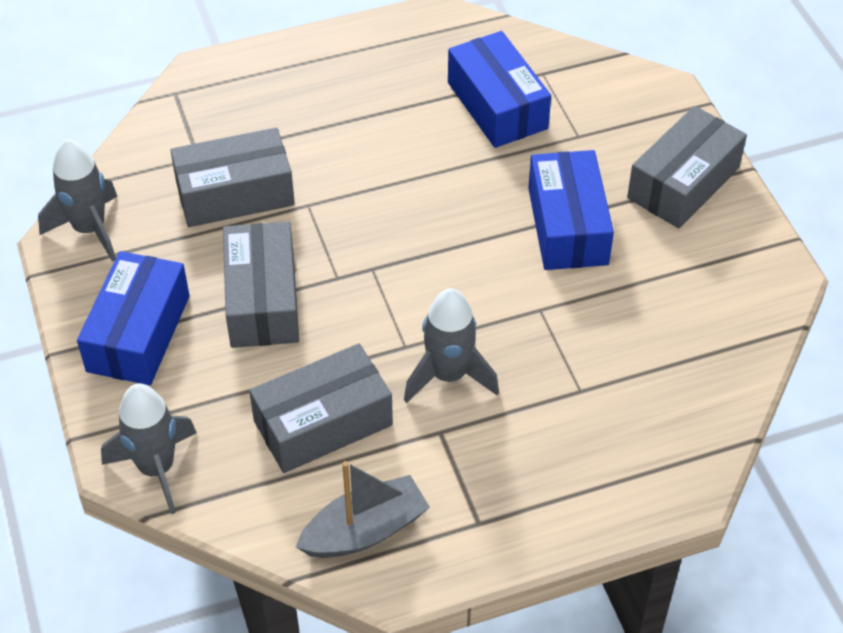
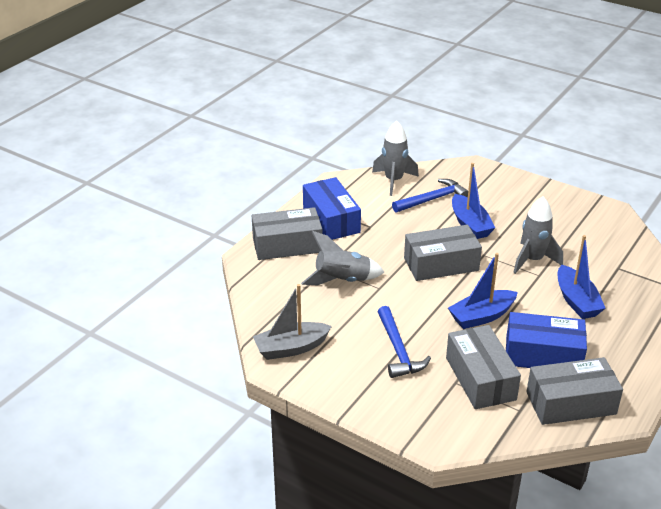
blue boat: none = 0 -> [448,253,518,329] [452,163,495,239] [558,235,606,319] = 3
blue box: [77,251,190,385] [448,31,551,148] [528,150,614,270] = 3 -> [303,177,361,240] [506,312,587,368] = 2
blue hammer: none = 0 -> [378,306,431,378] [392,179,468,212] = 2

